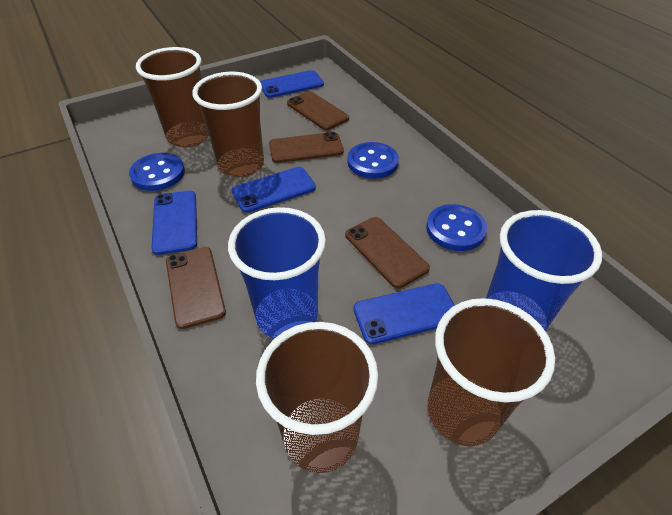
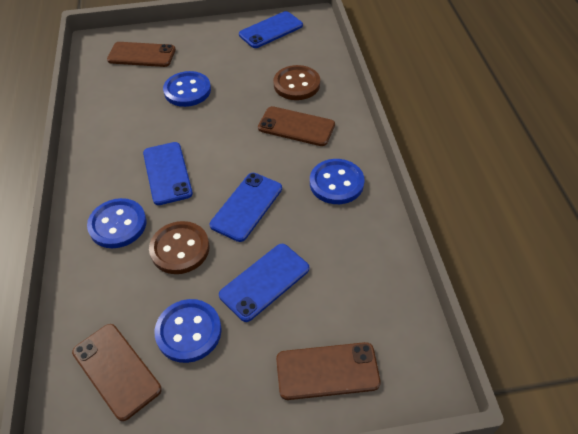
blue button: [129,153,185,191] [347,142,399,179] [426,204,487,251] = 3 -> [87,198,147,248] [155,299,222,363] [163,71,211,107] [310,159,364,204] = 4
blue cup: [228,207,326,339] [486,210,602,332] = 2 -> none = 0
brown button: none = 0 -> [149,221,209,274] [273,65,320,100] = 2
brown cup: [136,47,209,147] [192,72,264,177] [256,322,379,473] [427,298,555,446] = 4 -> none = 0

